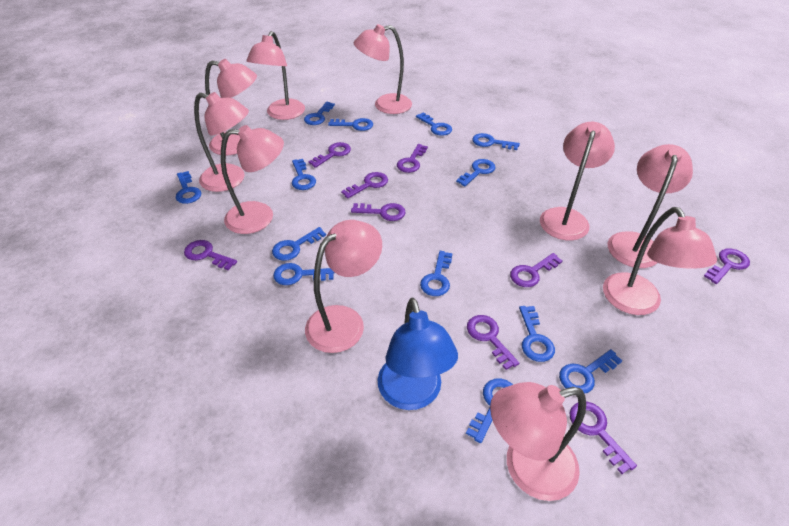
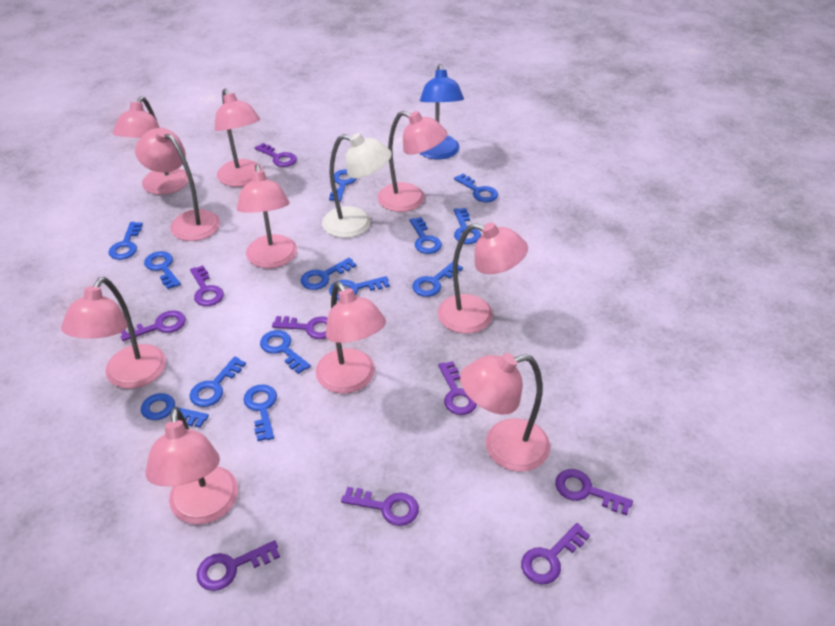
white lamp: none = 0 -> [322,133,392,238] = 1

